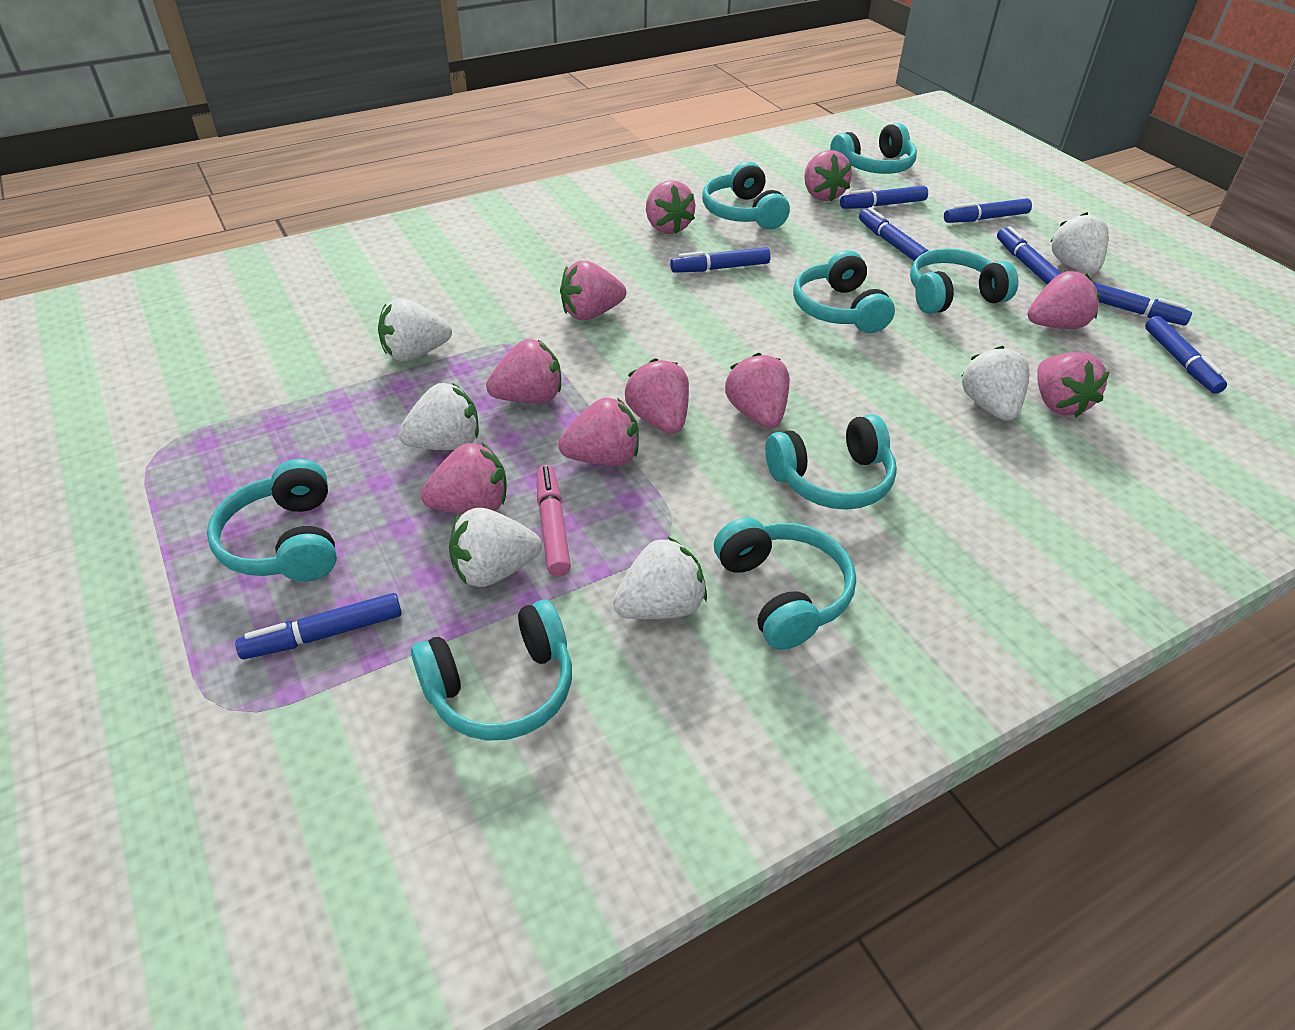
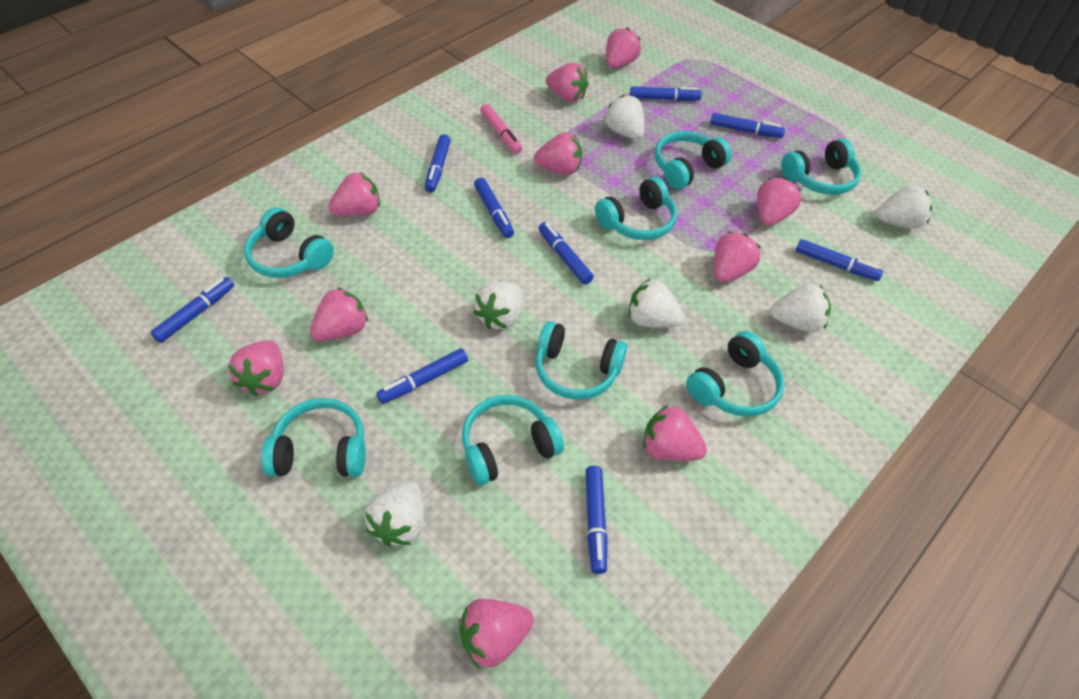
blue marker: [235,593,402,659] [670,247,771,273] [840,186,928,209] [859,207,929,261] [944,198,1032,223] [997,226,1061,285] [1093,282,1192,325] [1145,316,1227,394] = 8 -> [151,277,234,343] [376,348,468,404] [425,134,451,193] [474,178,514,238] [539,222,594,284] [585,466,607,574] [630,87,702,101] [710,113,785,138] [796,239,883,281] = 9

